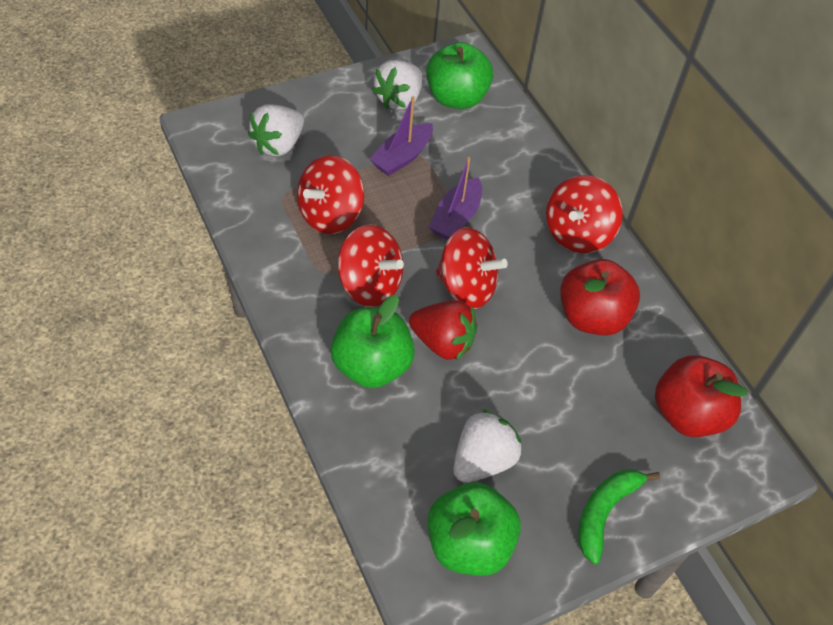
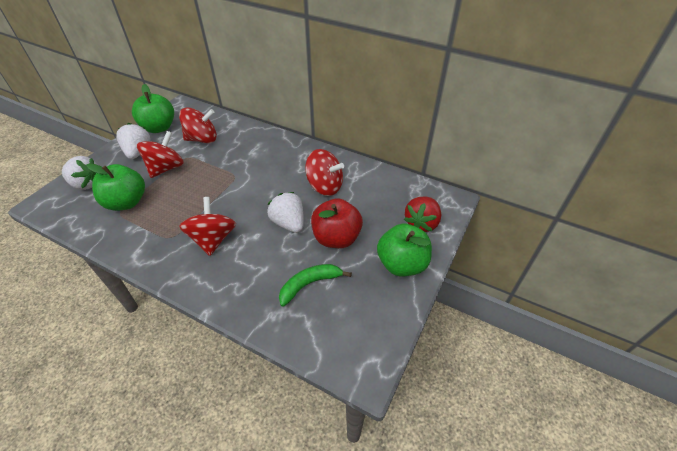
purple boat: [370,96,433,176] [429,157,482,240] = 2 -> none = 0
red apple: [560,259,640,336] [655,355,748,437] = 2 -> [311,198,363,248] = 1

